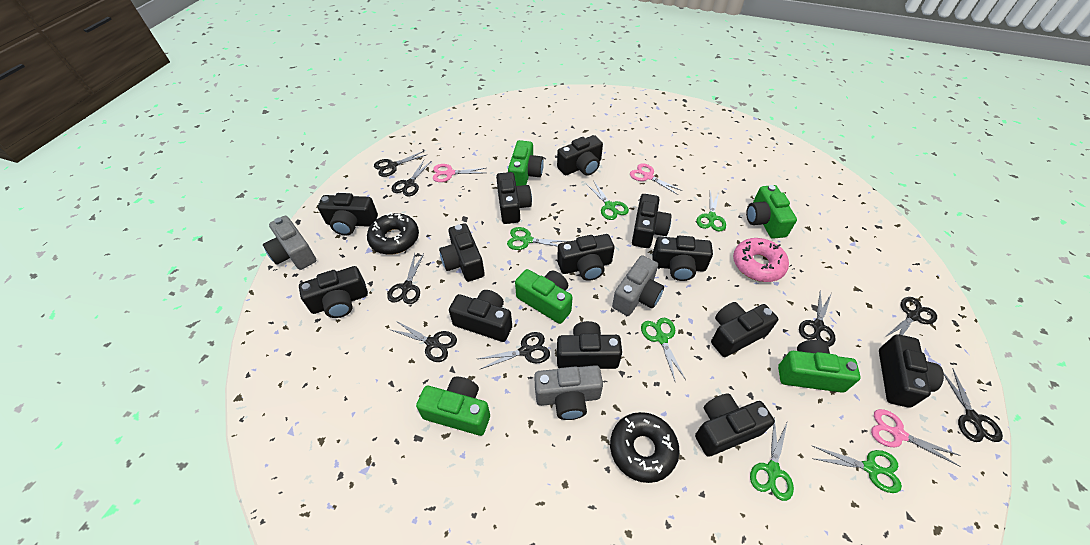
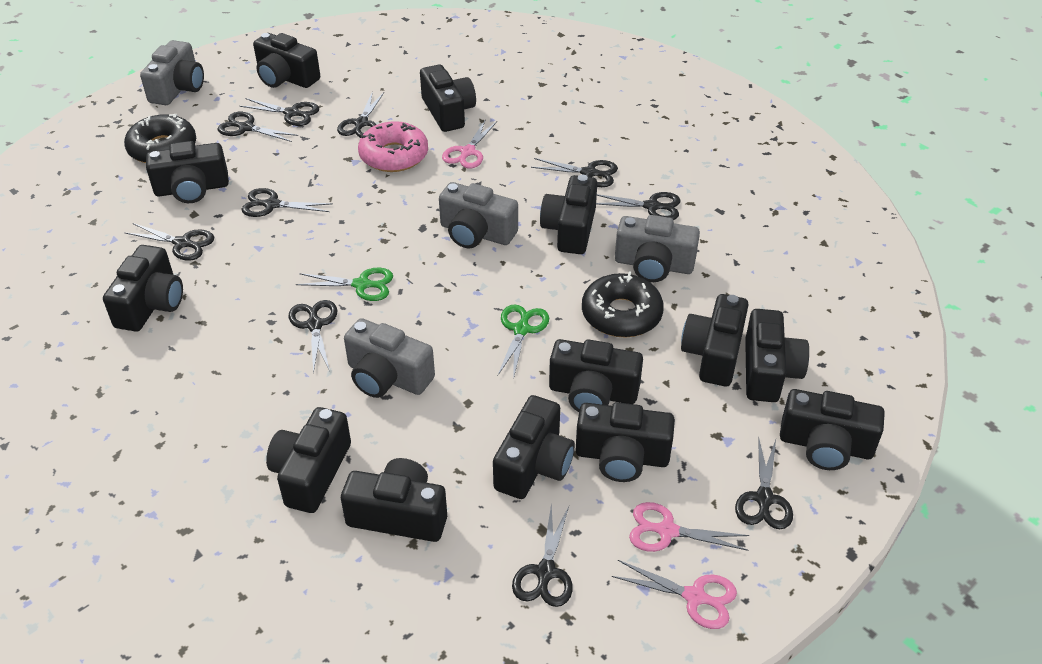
black scissors: [374,151,426,177] [387,253,424,304] [389,320,457,362] [392,160,431,197] [478,332,550,370] [799,290,836,347] [885,297,937,337] [944,369,1003,442] = 8 -> [124,223,214,261] [217,112,298,142] [240,98,319,126] [242,188,333,217] [289,300,338,374] [337,91,384,138] [512,503,573,607] [531,158,618,187] [596,192,681,220] [735,436,793,529] = 10
green camera: [416,377,490,436] [508,140,544,186] [515,269,573,324] [746,185,797,239] [778,340,861,393] = 5 -> none = 0
green scissors: [507,227,569,250] [586,180,629,220] [641,318,686,381] [697,191,726,231] [750,417,794,501] [812,446,902,493] = 6 -> [296,268,393,301] [498,305,549,380] = 2
grey camera: [263,216,316,270] [534,365,603,420] [612,255,664,316] = 3 -> [140,40,204,105] [344,318,435,398] [439,182,518,248] [615,215,700,282] = 4

